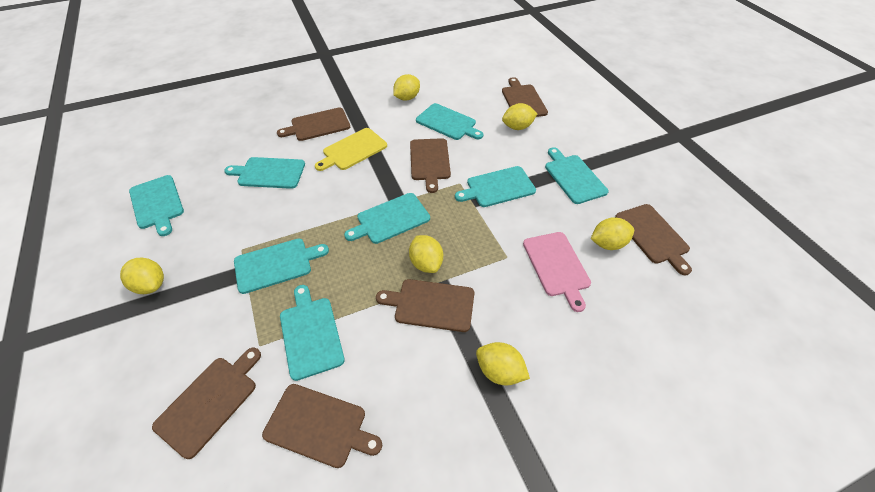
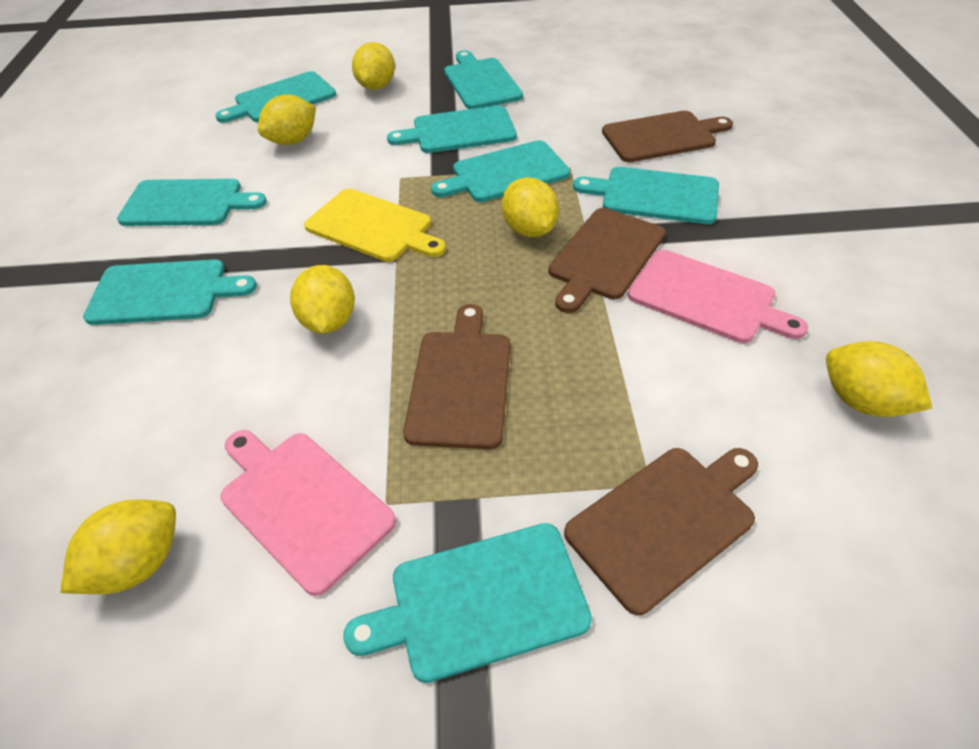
brown cutting board: [152,348,261,459] [262,384,382,468] [277,107,350,141] [376,279,474,332] [410,138,451,193] [502,77,548,117] [615,204,692,275] = 7 -> [403,304,510,449] [548,208,666,313] [564,448,758,615] [602,111,733,162] = 4
pink cutting board: [523,232,591,312] = 1 -> [220,430,396,596] [628,250,808,343] = 2

